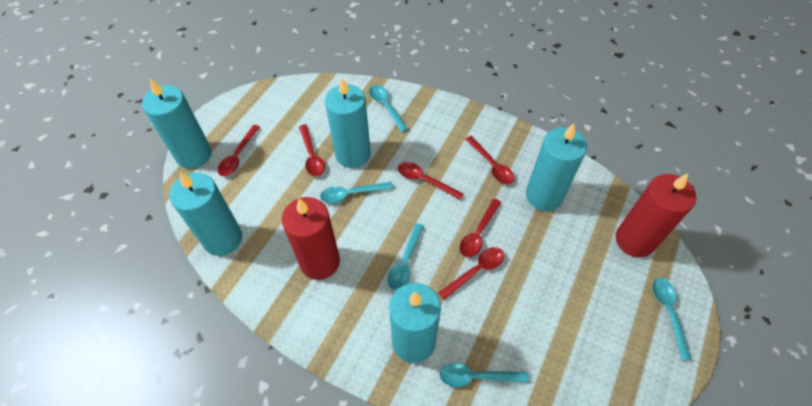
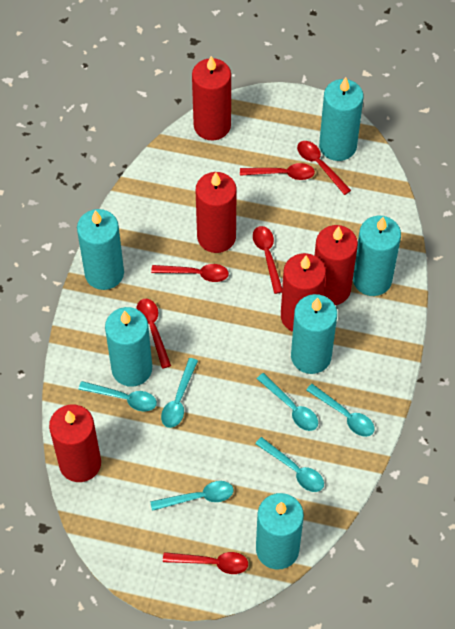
red candle: [282,197,340,280] [616,173,696,257] = 2 -> [49,404,101,482] [192,56,231,140] [196,172,237,253] [281,253,326,332] [314,225,358,305] = 5
turquoise candle: [142,79,212,169] [169,172,242,256] [325,78,371,168] [389,283,441,363] [526,123,587,211] = 5 -> [77,209,124,290] [105,307,152,387] [256,493,304,570] [291,294,337,374] [319,77,363,161] [353,216,401,296] = 6
turquoise spoon: [320,182,393,203] [369,85,408,132] [387,223,424,290] [439,363,529,387] [653,278,692,360] = 5 -> [78,381,157,412] [150,481,234,511] [161,358,198,428] [255,437,324,492] [257,373,318,431] [306,384,374,437] = 6

